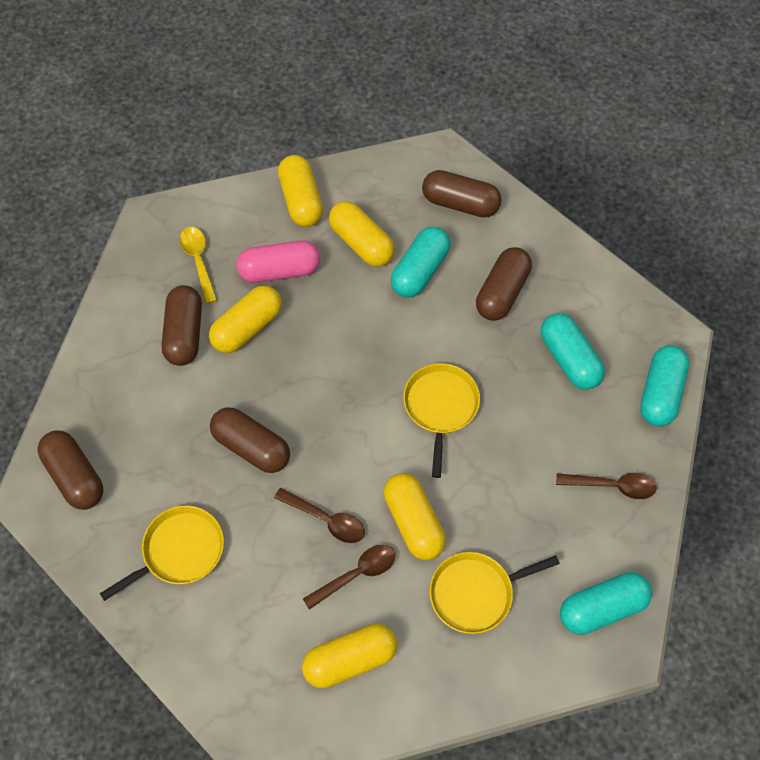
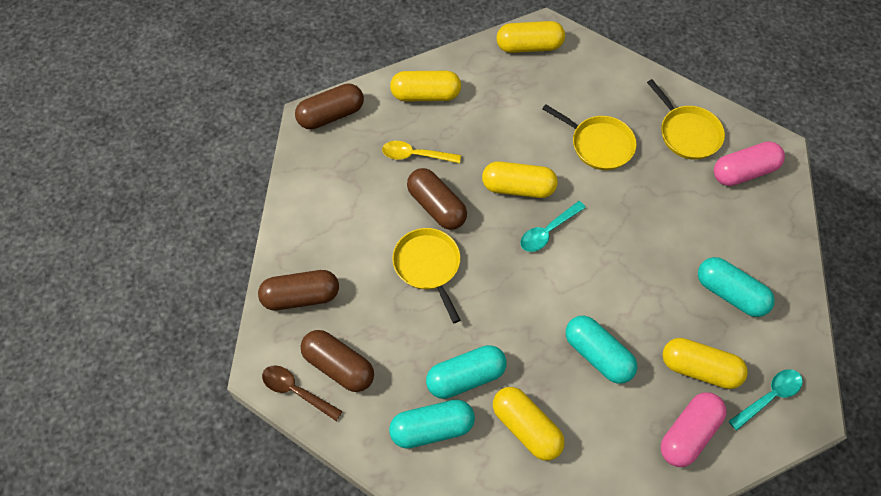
brown capsule: [38,430,103,510] [162,285,202,366] [210,407,290,473] [422,170,502,218] [476,247,532,321] = 5 -> [258,270,339,310] [295,83,364,130] [301,330,374,392] [407,168,467,230] = 4
brown spoon: [274,488,365,543] [303,545,395,610] [556,473,657,499] = 3 -> [262,365,343,421] = 1
pink capsule: [236,241,320,283] = 1 -> [660,392,727,467] [714,141,785,186] = 2
turquoise spoon: none = 0 -> [520,201,586,252] [728,369,803,431] = 2

